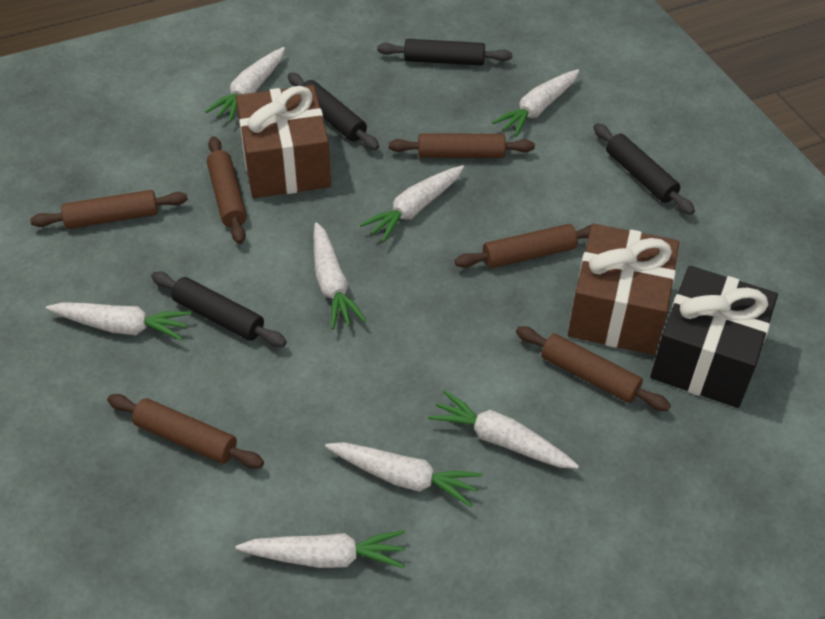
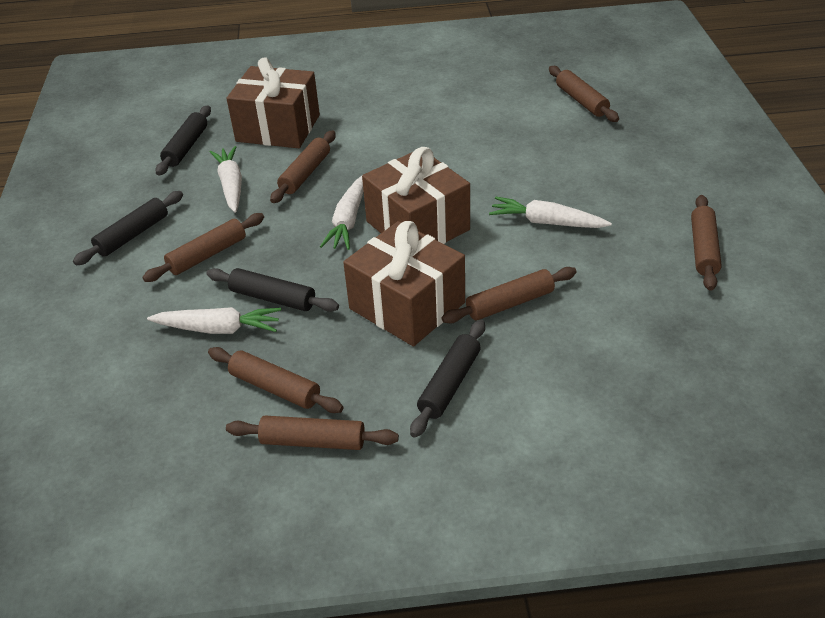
black gift: [650,266,778,408] = 1 -> none = 0
brown gift: [236,85,331,198] [568,223,679,355] = 2 -> [227,57,320,148] [343,221,465,346] [362,147,470,244] = 3
brown rolling pin: [30,190,188,229] [107,394,264,469] [207,136,247,244] [389,133,535,158] [455,224,591,268] [516,326,671,411] = 6 -> [142,213,264,282] [208,347,343,413] [226,416,399,450] [270,131,336,203] [441,267,577,324] [549,66,619,122] [691,195,722,291] = 7
white carrot: [46,302,191,340] [205,47,285,122] [235,530,405,568] [314,222,367,329] [325,442,483,507] [360,165,464,242] [428,390,579,469] [492,69,579,137] = 8 -> [147,307,281,334] [210,146,242,212] [320,176,363,250] [489,197,612,228] = 4

